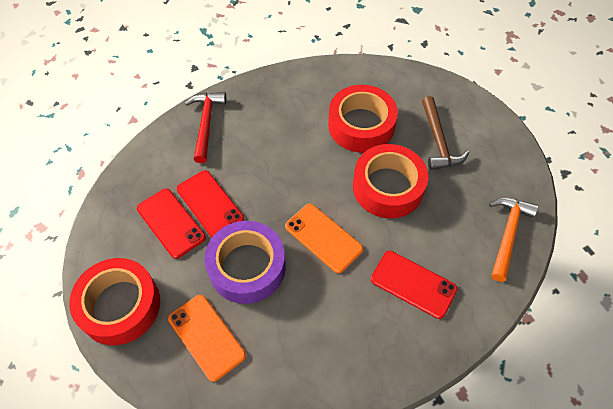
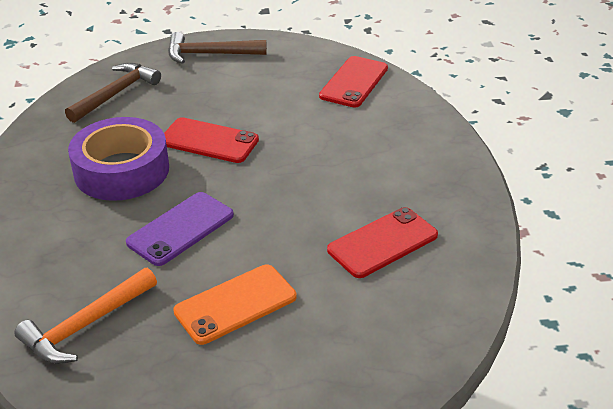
brown hammer: [422,96,469,170] = 1 -> [65,63,161,123] [168,32,267,64] = 2
orange phone: [168,295,246,382] [285,203,363,273] = 2 -> [173,264,296,345] = 1
purple phone: none = 0 -> [126,192,234,266] = 1
red hammer: [185,92,226,163] = 1 -> none = 0
red tape: [69,258,160,345] [328,85,398,153] [353,144,428,218] = 3 -> none = 0

